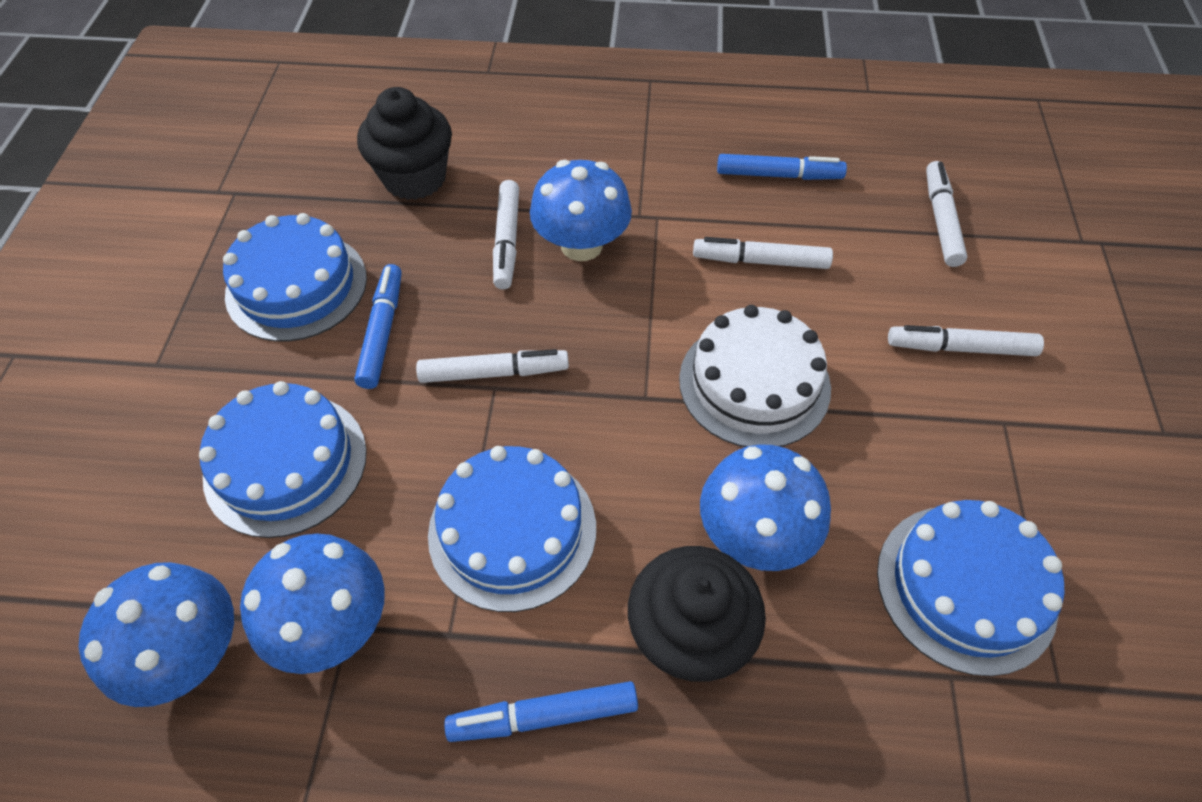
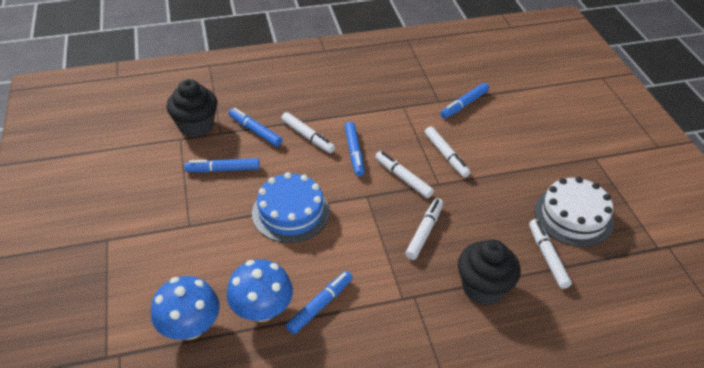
blue cake: [199,381,367,538] [223,213,367,342] [428,446,596,612] [877,500,1064,676] = 4 -> [252,172,330,243] = 1
blue marker: [354,264,402,389] [444,681,638,742] [717,154,847,180] = 3 -> [185,158,260,173] [229,108,282,147] [286,271,353,335] [345,122,365,177] [440,83,489,119] = 5
blue mushroom: [78,562,234,707] [240,533,385,674] [530,160,632,261] [700,444,831,571] = 4 -> [151,276,220,340] [227,259,293,322] = 2

